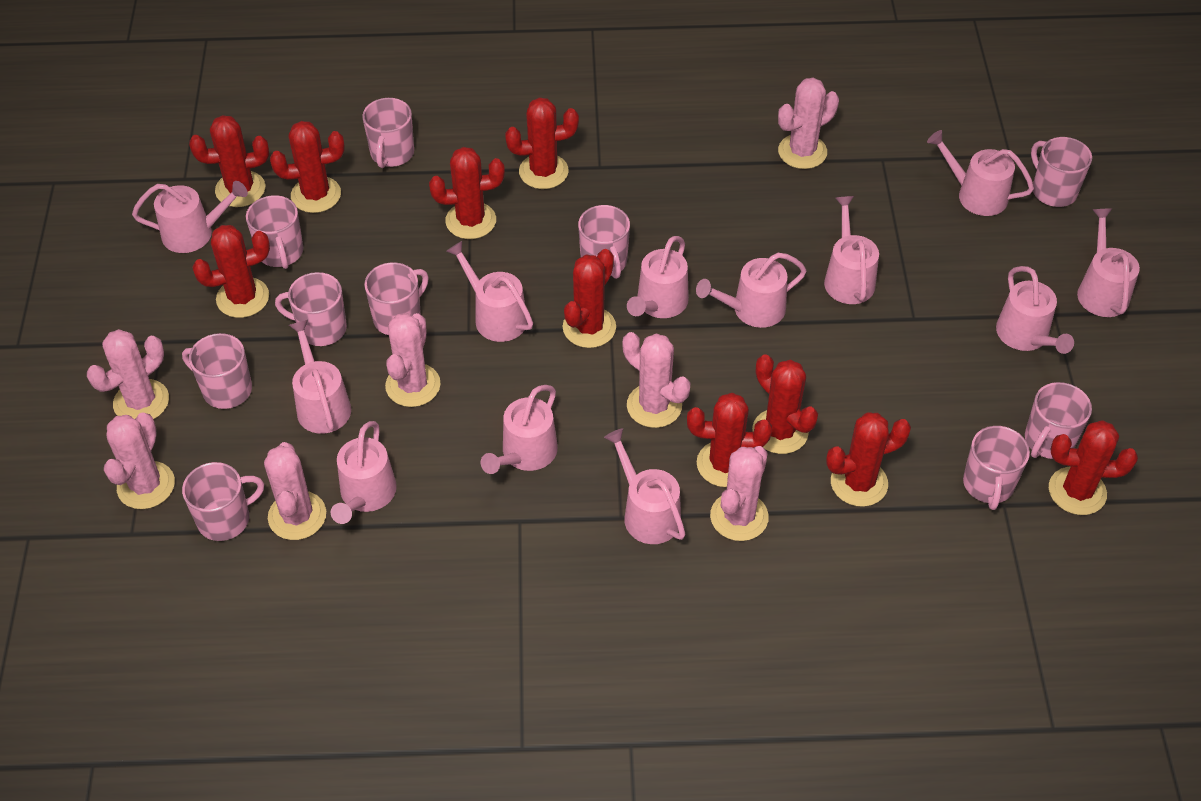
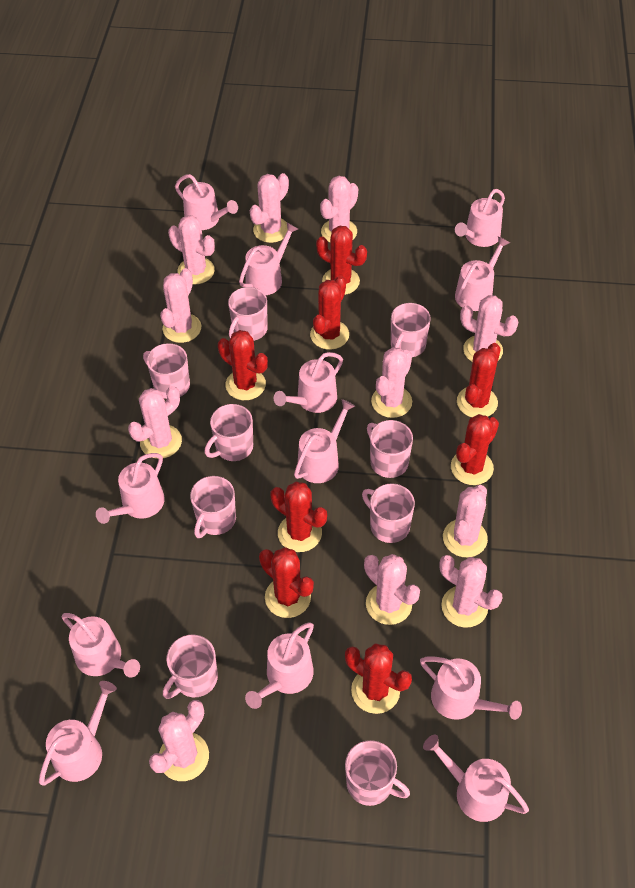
pink cactus: [87,329,169,420] [104,412,175,509] [264,442,326,540] [385,313,441,407] [623,332,690,428] [710,446,769,541] [778,77,839,169] = 7 -> [128,386,182,459] [149,700,209,781] [160,268,201,343] [168,215,215,284] [250,173,289,243] [320,176,358,242] [364,554,420,625] [371,347,412,418] [439,555,503,628] [443,485,488,557] [460,295,518,362] = 11
pink mug: [182,333,252,409] [182,462,264,541] [246,195,303,269] [275,272,347,346] [362,98,414,168] [364,262,429,335] [578,205,630,279] [963,426,1030,510] [1025,382,1092,459] [1031,137,1092,207] = 10 -> [143,343,190,399] [163,634,218,699] [190,476,236,538] [205,404,253,461] [228,287,268,341] [345,740,410,806] [362,483,415,543] [367,420,413,478] [391,303,431,357] = 9
red cactus: [189,115,269,207] [192,225,270,318] [270,121,345,213] [429,147,505,239] [505,97,579,189] [563,249,616,348] [687,393,772,487] [752,354,818,454] [826,412,911,507] [1049,420,1138,515] = 10 -> [218,330,268,400] [259,547,314,618] [271,482,327,552] [310,275,349,350] [316,225,367,295] [345,643,412,714] [451,414,499,485] [457,343,501,417] = 8

